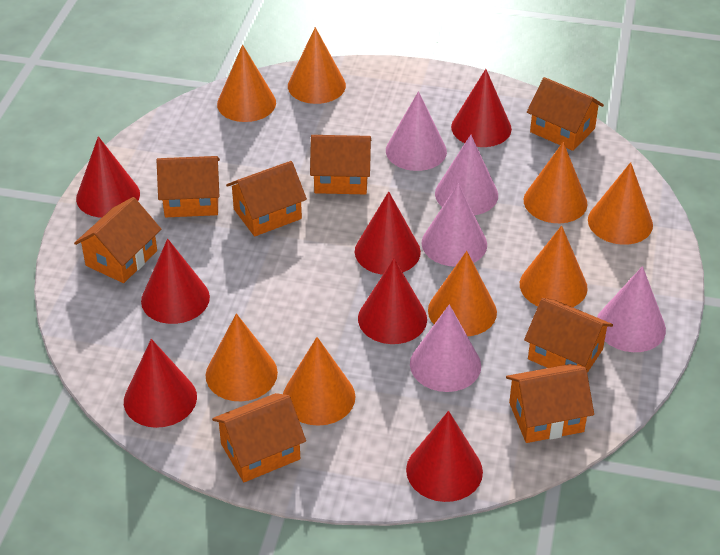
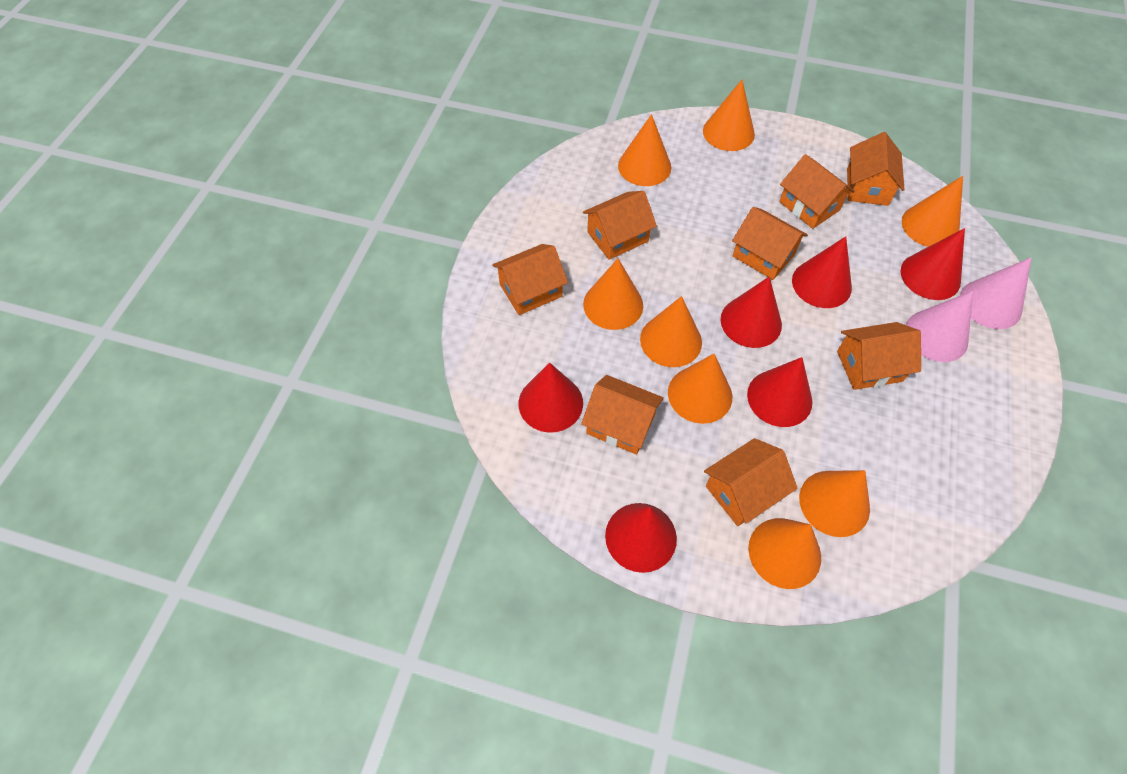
pink cone: [386,91,447,171] [410,304,481,392] [422,183,487,267] [435,135,498,215] [597,266,666,352] = 5 -> [906,291,973,362] [960,257,1032,329] = 2
red cone: [76,136,140,218] [124,339,197,428] [141,239,210,324] [355,191,421,275] [358,259,427,344] [406,411,483,502] [451,69,512,147] = 7 -> [519,363,583,432] [605,503,677,573] [721,276,782,348] [747,357,812,427] [792,236,852,308] [901,228,965,300] = 6

